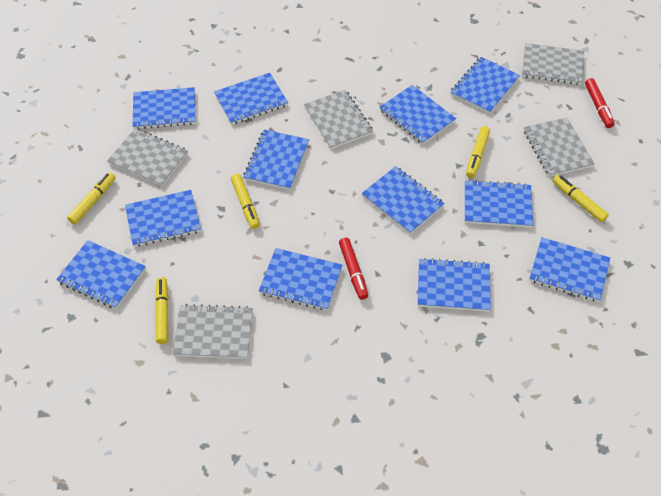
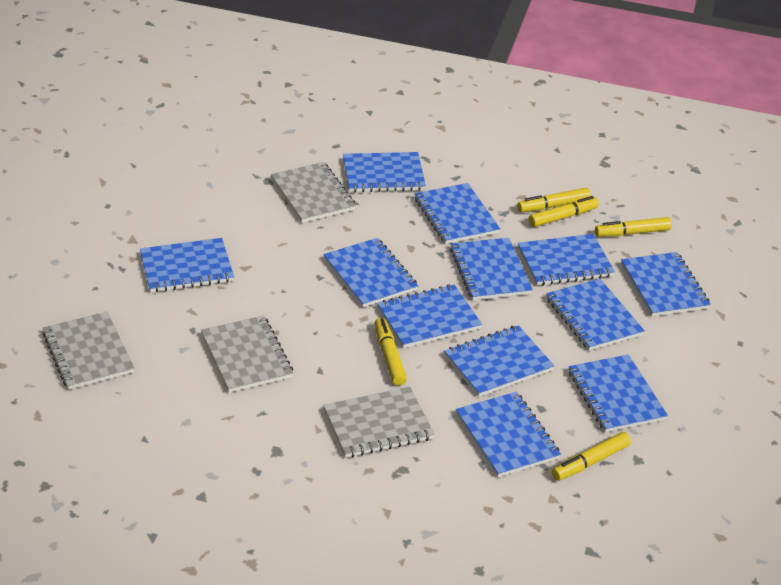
grey notebook: [107,128,188,186] [172,304,253,359] [304,90,373,149] [522,43,584,85] [524,118,595,177] = 5 -> [42,312,134,390] [201,316,293,393] [271,162,356,223] [323,387,435,458] = 4
red marker: [339,238,368,300] [585,78,615,128] = 2 -> none = 0

